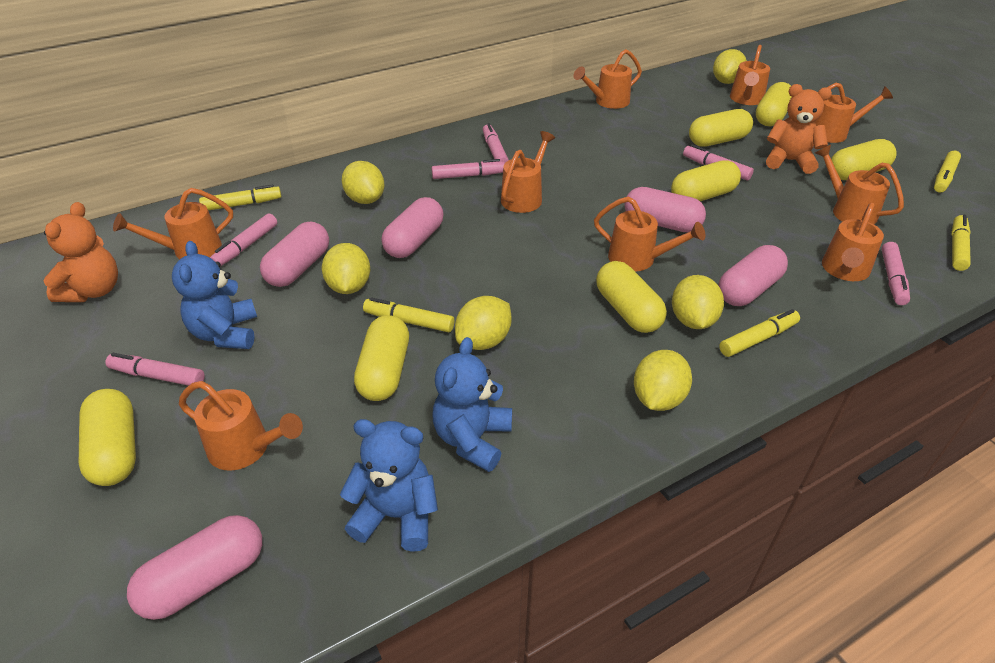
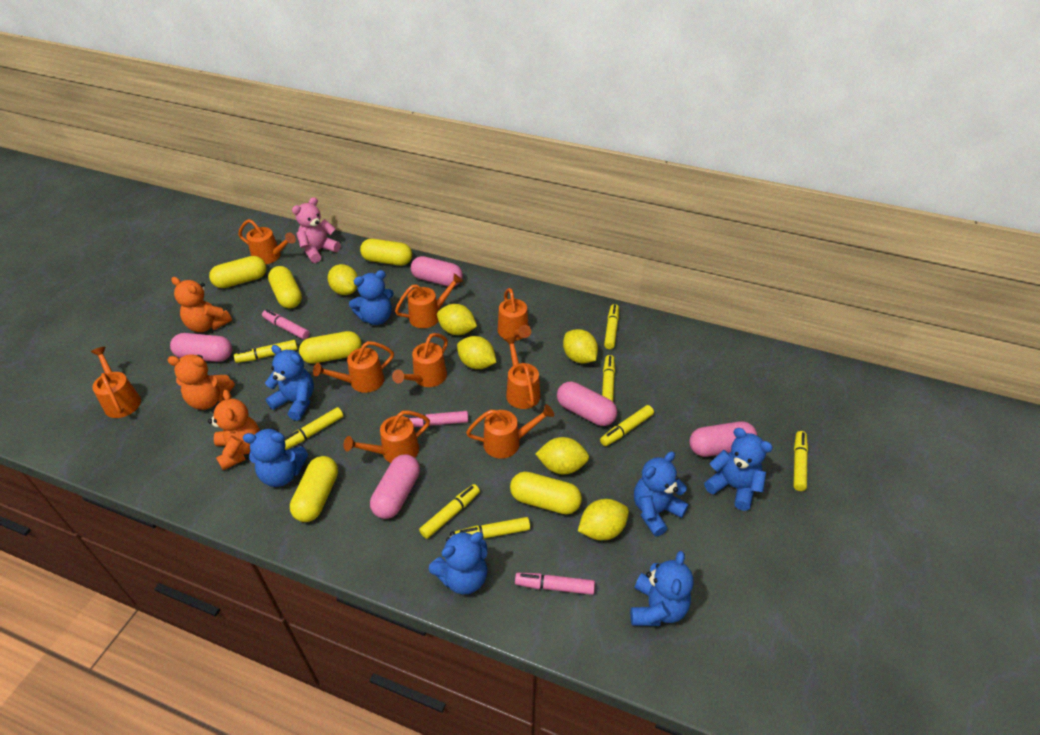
blue teddy bear: [172,241,257,349] [340,419,438,552] [432,337,512,472] = 3 -> [243,428,308,487] [265,345,314,421] [349,270,394,325] [429,531,488,595] [630,551,693,626] [634,451,689,536] [704,428,773,511] = 7
orange teddy bear: [43,202,118,302] [766,84,832,174] = 2 -> [167,354,235,410] [171,277,232,332] [208,390,260,470] = 3
pink marker: [105,353,205,386] [210,213,277,266] [431,159,505,179] [483,123,509,163] [683,144,754,181] [882,242,910,305] = 6 -> [262,309,310,340] [406,411,468,427] [515,573,595,595] = 3
pink teddy bear: none = 0 -> [292,197,341,263] = 1
yellow capsule: [79,389,136,486] [354,315,409,401] [596,261,667,333] [671,160,741,201] [689,109,753,147] [756,82,792,126] [831,139,897,180] = 7 -> [209,256,266,288] [268,266,302,308] [290,456,338,522] [299,331,362,364] [360,239,412,266] [510,472,582,514] = 6
yellow marker: [199,185,281,211] [363,297,454,332] [719,309,800,357] [934,151,961,193] [951,215,971,271] = 5 -> [234,340,298,363] [284,407,343,450] [419,484,480,539] [455,517,530,538] [600,405,654,446] [602,355,615,401] [604,304,619,349] [793,431,808,491] = 8

